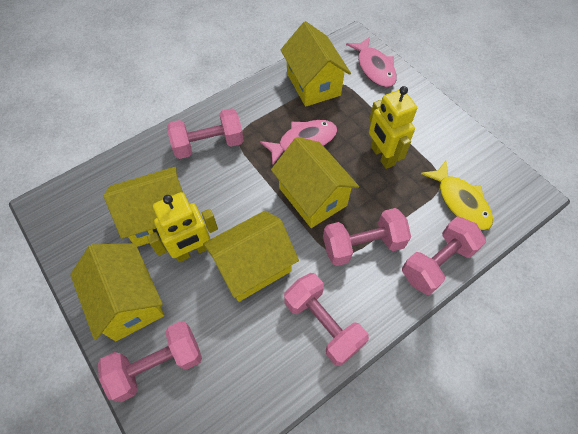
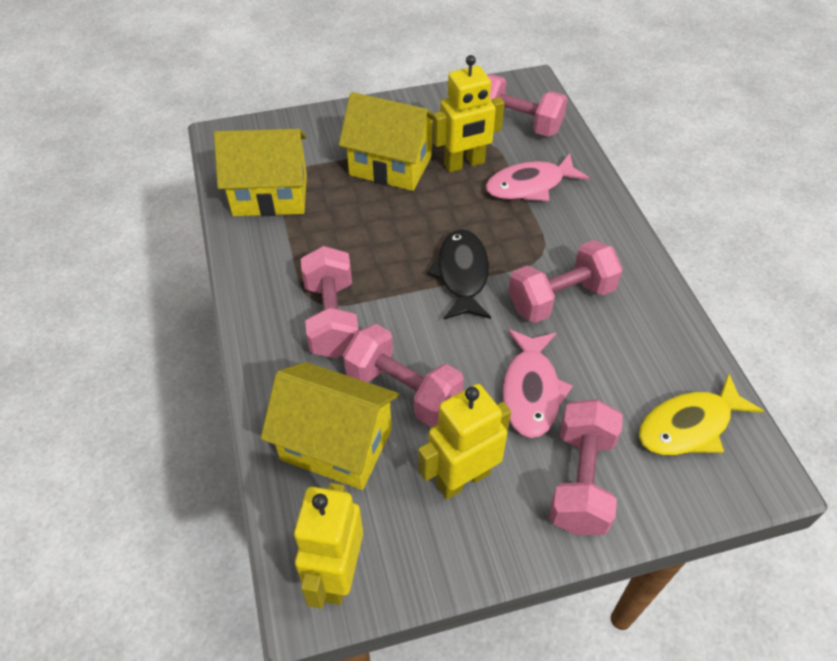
black fish: none = 0 -> [427,229,491,319] = 1
yellow house: [70,243,164,341] [103,167,183,247] [203,211,299,302] [271,137,359,228] [281,21,351,107] = 5 -> [214,129,307,216] [261,362,399,490] [339,92,433,191] = 3
yellow robot: [147,192,218,262] [369,86,417,169] = 2 -> [294,483,363,609] [418,384,511,499] [433,55,505,172] = 3

